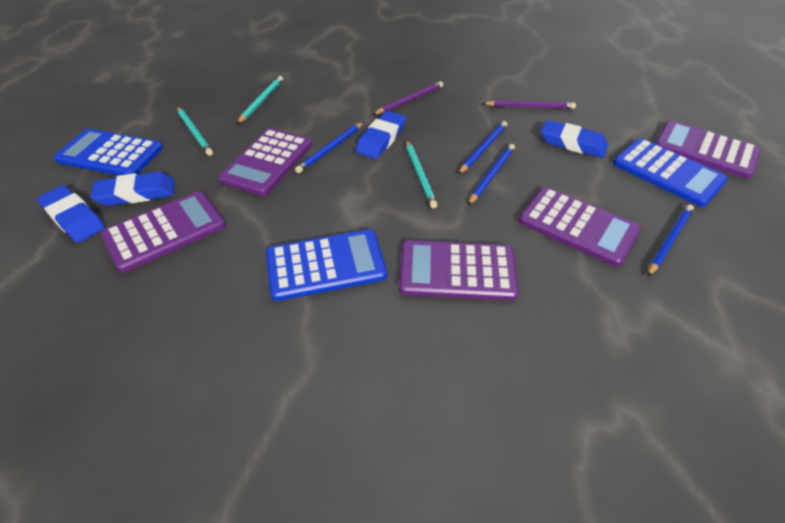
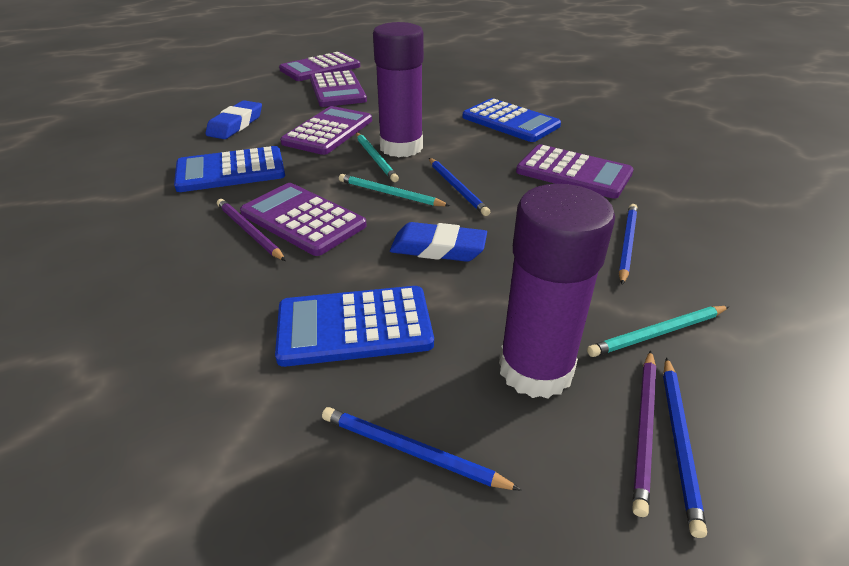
blue eraser: [37,185,105,243] [90,171,175,206] [356,111,406,159] [541,120,608,158] = 4 -> [206,100,262,139] [390,222,487,262] = 2
purple glue stick: none = 0 -> [373,22,424,157] [499,184,615,399] = 2

